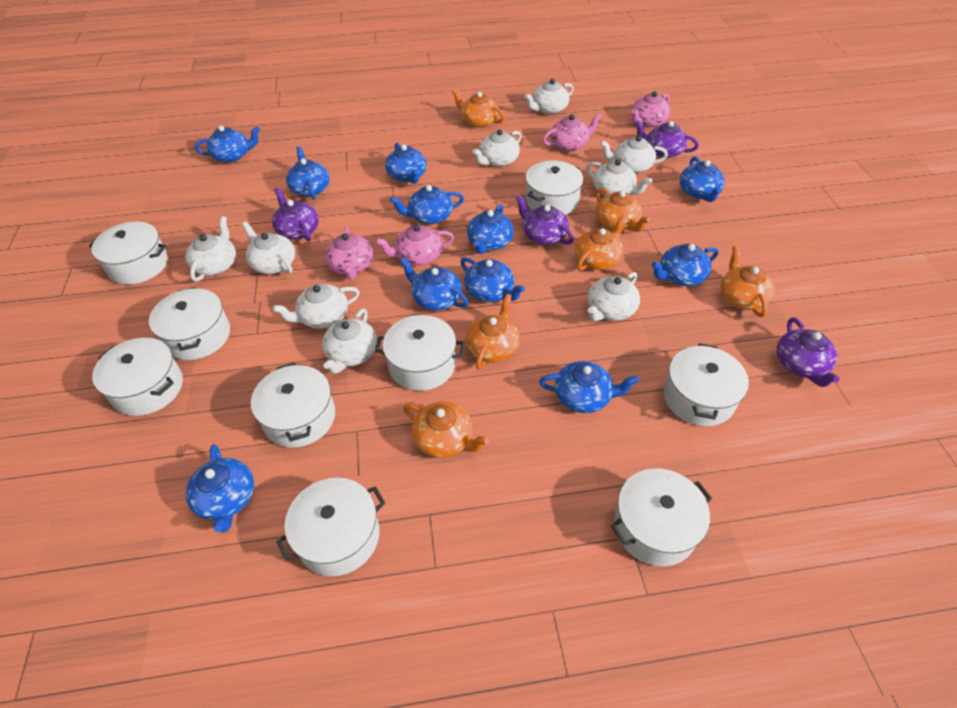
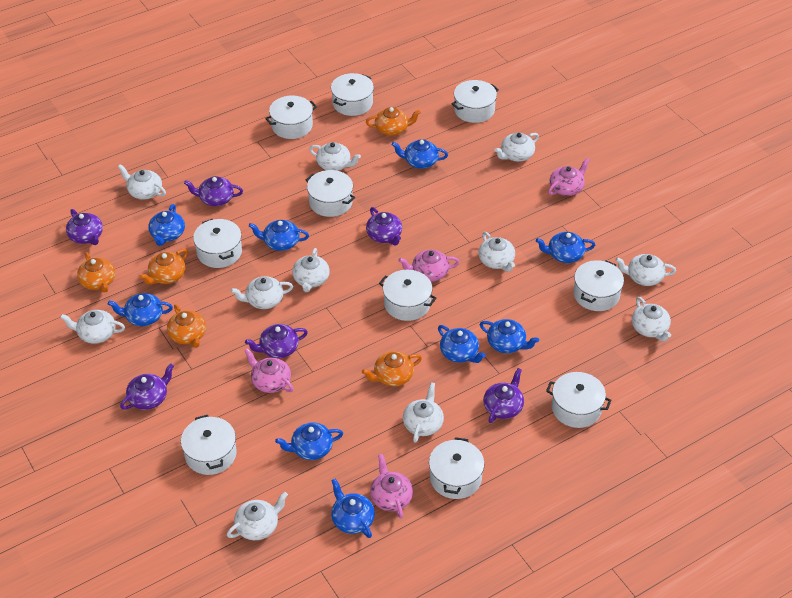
blue teapot: [186,444,254,532] [195,126,260,163] [286,146,330,200] [385,143,427,184] [390,185,464,224] [400,258,468,311] [460,257,525,302] [467,205,514,254] [539,361,639,413] [651,244,718,286] [680,157,725,202] = 11 -> [108,293,173,326] [148,204,185,246] [249,220,309,251] [275,422,343,460] [331,479,375,538] [392,139,448,169] [438,325,486,363] [480,319,539,353] [536,232,595,263] = 9
orange teapot: [403,401,489,458] [452,89,505,128] [466,294,520,370] [575,215,626,271] [596,188,651,232] [721,246,775,317] = 6 -> [77,252,115,293] [140,249,188,285] [167,304,206,348] [362,351,422,386] [366,107,421,136] = 5
purple teapot: [272,187,319,241] [516,194,574,245] [635,120,699,158] [776,317,840,387] = 4 -> [66,209,103,245] [120,364,174,410] [184,176,243,206] [245,324,308,358] [366,207,402,245] [483,368,524,423] = 6
white pot: [89,221,168,284] [92,338,183,416] [149,287,230,360] [251,363,335,448] [277,478,385,576] [375,315,465,391] [526,161,583,215] [611,468,712,566] [663,343,749,426] = 9 -> [181,415,237,475] [193,219,242,268] [265,96,317,139] [306,170,355,217] [331,73,374,116] [379,270,436,321] [429,437,484,499] [452,80,499,123] [546,372,611,428] [573,260,624,311] = 10
white teapot: [185,216,236,282] [242,221,295,274] [273,284,360,329] [322,309,377,374] [473,129,522,167] [525,79,574,114] [586,159,652,196] [588,272,640,321] [600,135,668,173] = 9 -> [60,310,125,344] [118,164,166,200] [227,492,288,540] [231,276,293,309] [292,248,330,292] [309,142,361,171] [403,382,444,443] [478,232,515,272] [495,132,539,162] [615,254,676,286] [632,297,671,342] = 11

